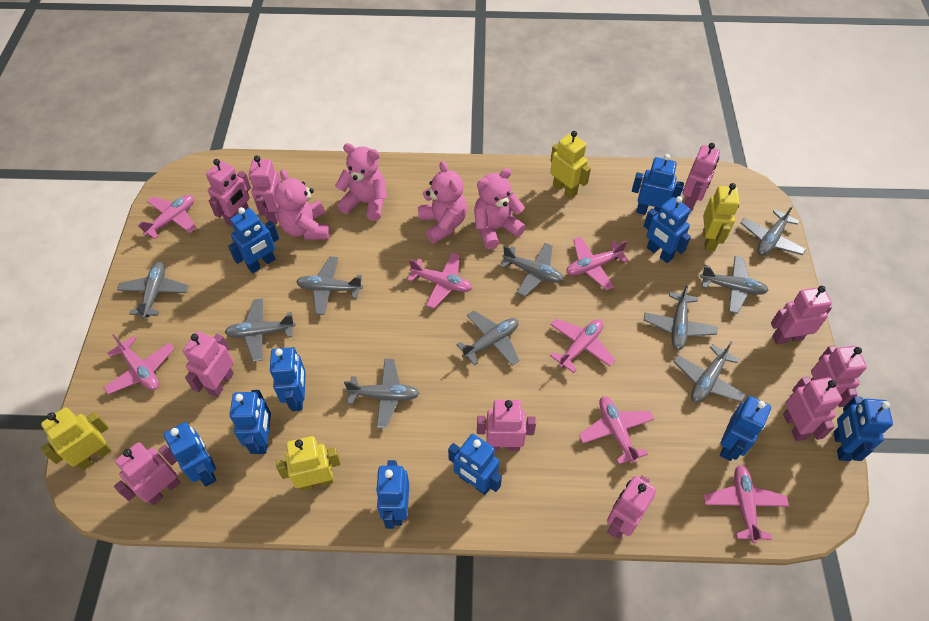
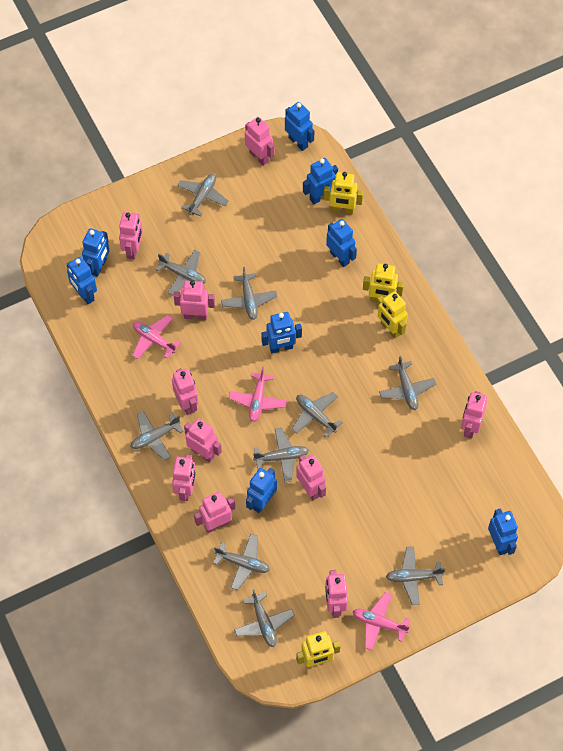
blue robot: [164,422,217,486] [228,207,279,273] [229,390,271,454] [270,347,306,411] [376,460,409,529] [448,434,502,495] [632,154,684,215] [644,196,691,263] [720,396,771,461] [834,396,893,461] = 10 -> [67,256,97,304] [82,228,110,277] [246,468,277,513] [261,312,302,353] [285,102,314,151] [303,158,338,204] [326,219,357,267] [488,508,518,555] = 8
pink plane: [103,334,174,394] [137,195,196,239] [407,253,472,309] [550,319,615,373] [566,236,629,290] [579,396,654,464] [704,465,789,543] = 7 -> [132,315,181,359] [229,367,287,422] [353,592,410,650] = 3
pink teddy bear: [274,169,330,240] [335,143,387,221] [418,161,467,244] [474,168,526,249] = 4 -> none = 0

